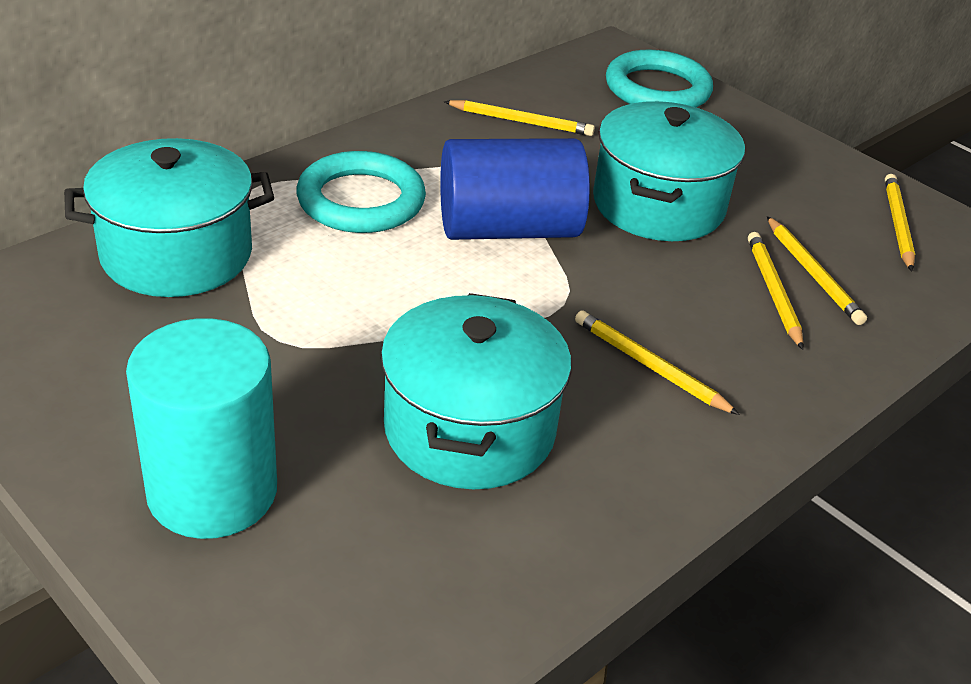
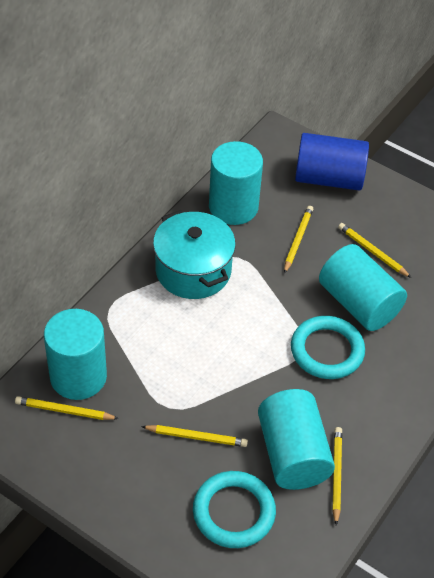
turquoise cylinder: [126,318,277,539] = 1 -> [44,309,107,400] [209,141,263,225] [258,389,335,490] [319,244,407,331] = 4
turquoise pot: [64,138,274,297] [380,293,572,489] [593,101,745,241] = 3 -> [153,210,236,299] = 1

